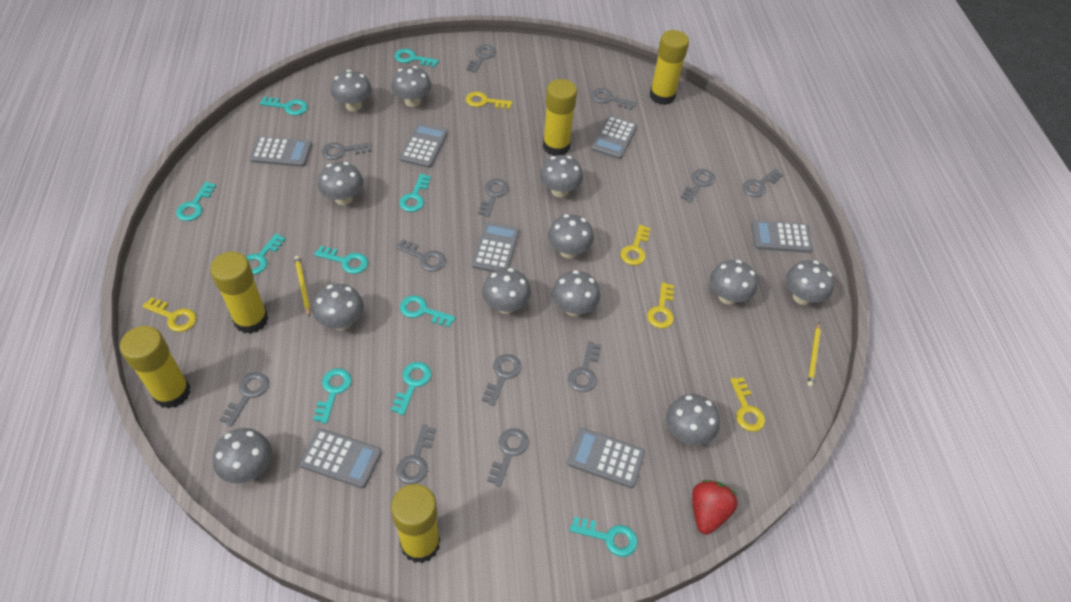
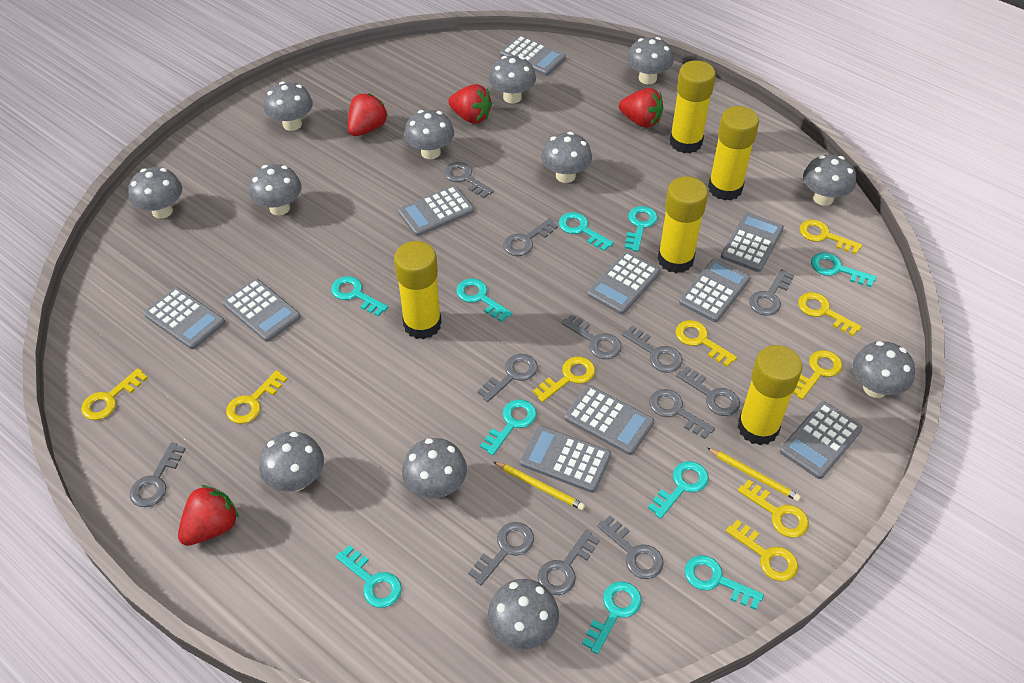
grey calculator: [250,136,312,167] [299,428,382,488] [400,123,448,168] [472,222,520,272] [567,428,645,488] [591,116,637,159] [751,220,813,253] = 7 -> [144,287,225,349] [222,278,301,342] [398,186,474,236] [500,35,566,76] [520,425,611,493] [564,385,654,455] [587,252,661,314] [679,259,751,322] [721,212,784,272] [780,401,863,479] = 10
red strawberry: [692,480,737,534] = 1 -> [178,485,239,546] [348,93,388,136] [448,84,492,124] [619,88,663,128] = 4
yellow key: [142,297,197,332] [466,92,513,109] [620,225,650,265] [647,282,674,328] [730,377,765,432] = 5 -> [81,368,148,420] [226,370,288,424] [533,357,595,402] [676,320,737,367] [726,519,798,581] [738,479,809,538] [793,350,843,400] [798,292,862,336] [800,219,862,254] = 9

